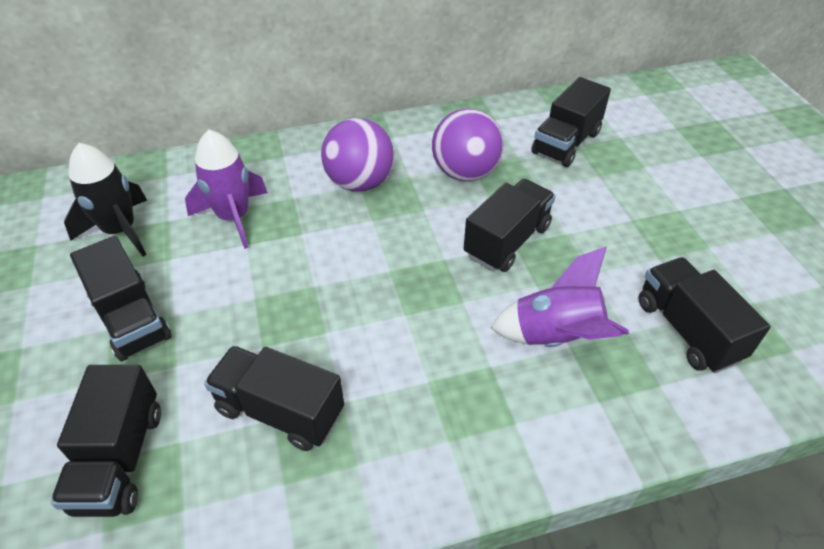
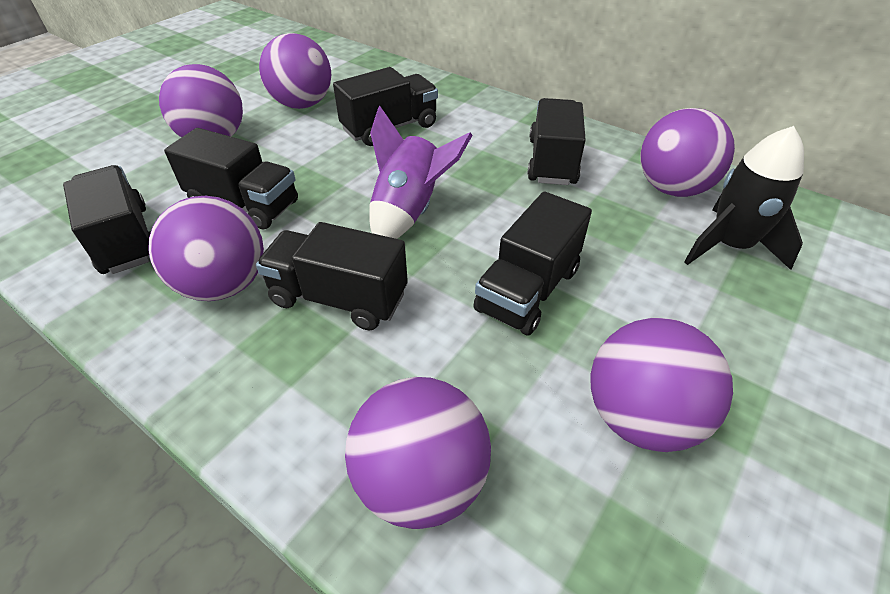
purple ball: [321,118,394,192] [432,109,504,181] = 2 -> [148,196,264,301] [159,64,243,137] [259,33,331,109] [345,377,491,529] [591,318,733,452] [640,108,735,197] = 6
purple rocket: [185,130,268,249] [491,247,629,347] = 2 -> [369,106,473,239] = 1

